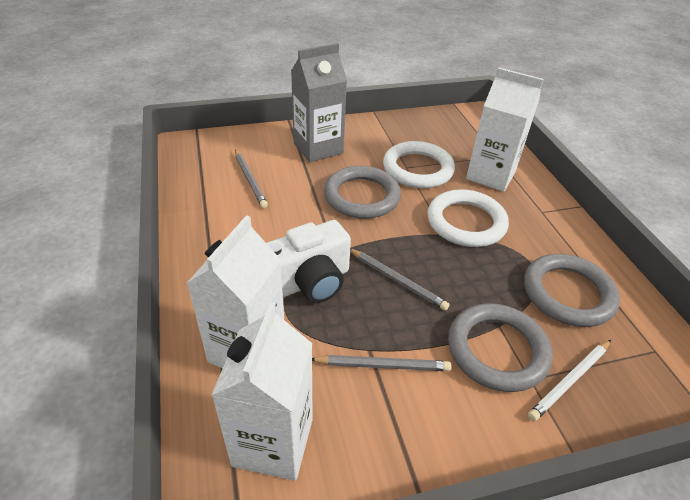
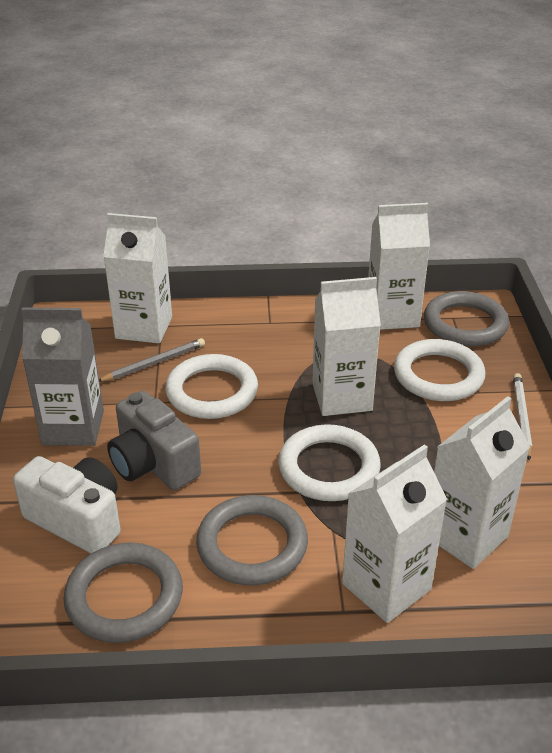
grey camera: none = 0 -> [107,391,201,490] = 1
grey pencil: [235,150,268,208] [312,355,452,371] [350,249,450,311] = 3 -> [99,338,205,382] = 1
white carton: [187,215,284,369] [211,302,313,481] [466,67,544,192] = 3 -> [103,213,172,343] [312,277,381,416] [342,444,447,623] [368,203,430,330] [434,396,530,569] = 5
white ring: [383,141,455,188] [427,189,509,247] = 2 -> [165,354,258,419] [278,424,381,501] [394,339,485,401] = 3

